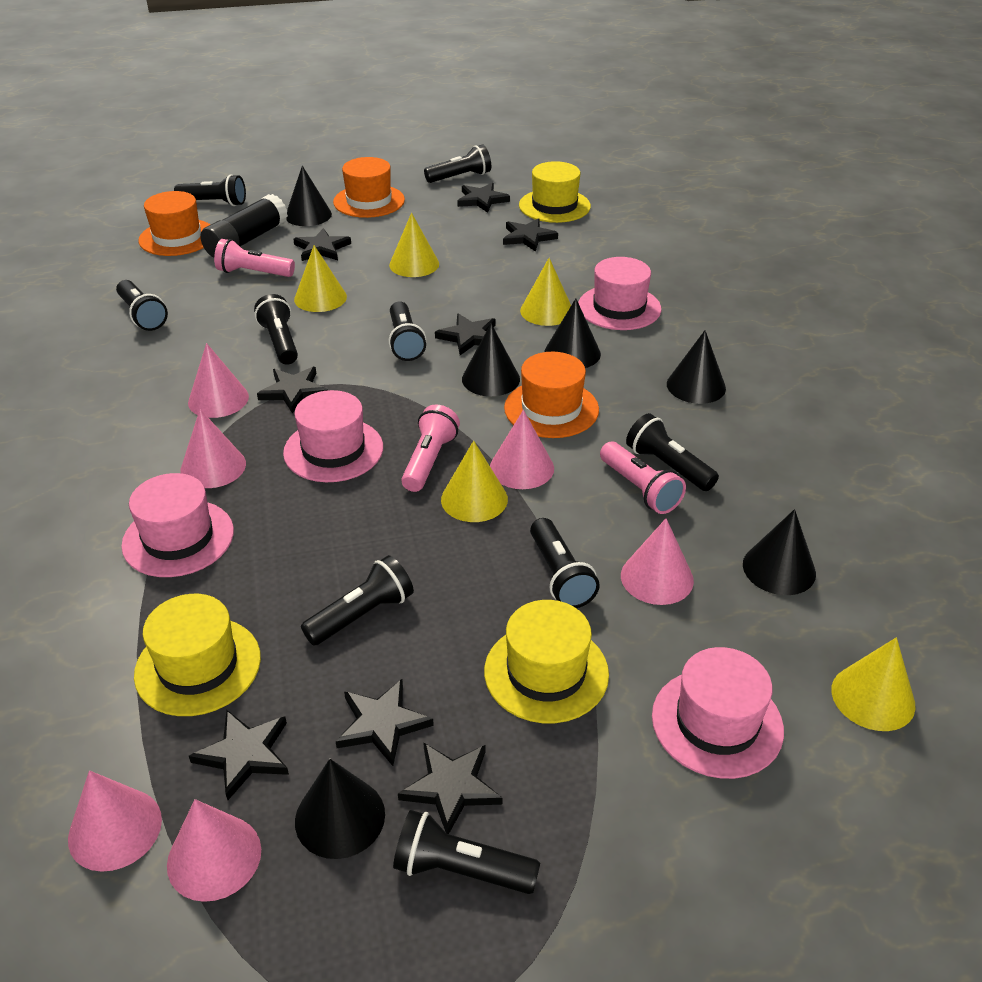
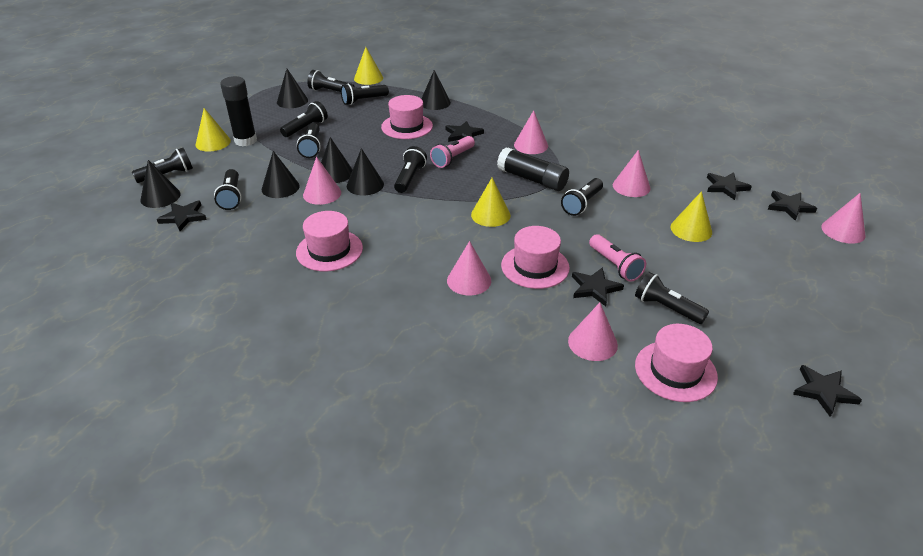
black glue stick: [200,194,288,258] = 1 -> [220,76,257,146] [497,147,569,191] = 2
black star: [189,710,289,800] [257,367,328,413] [293,228,351,261] [336,679,434,766] [398,742,502,834] [435,313,495,355] [457,183,510,213] [503,218,558,252] = 8 -> [157,201,207,231] [445,121,484,142] [572,267,624,306] [707,172,752,200] [768,191,817,221] [793,365,862,417] = 6
orange hat: [139,191,210,256] [333,157,405,218] [504,352,599,438] = 3 -> none = 0
pink flashlight: [214,239,295,277] [401,404,460,492] [600,442,686,514] = 3 -> [430,136,475,168] [589,234,646,282] = 2
yellow cone: [294,245,347,312] [389,213,439,277] [441,441,508,522] [520,258,571,326] [831,637,916,731] = 5 -> [196,108,231,152] [354,47,383,85] [471,178,511,227] [670,191,712,242] = 4
yellow hat: [134,594,261,716] [484,600,609,723] [519,161,591,223] = 3 -> none = 0

